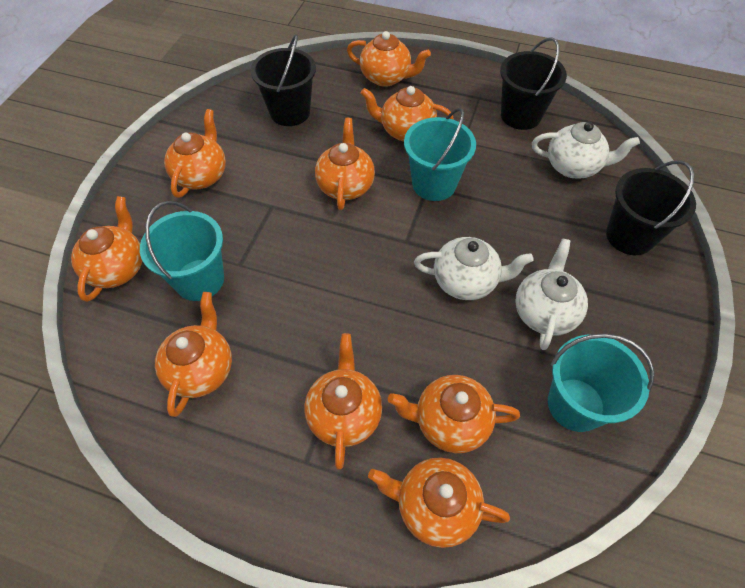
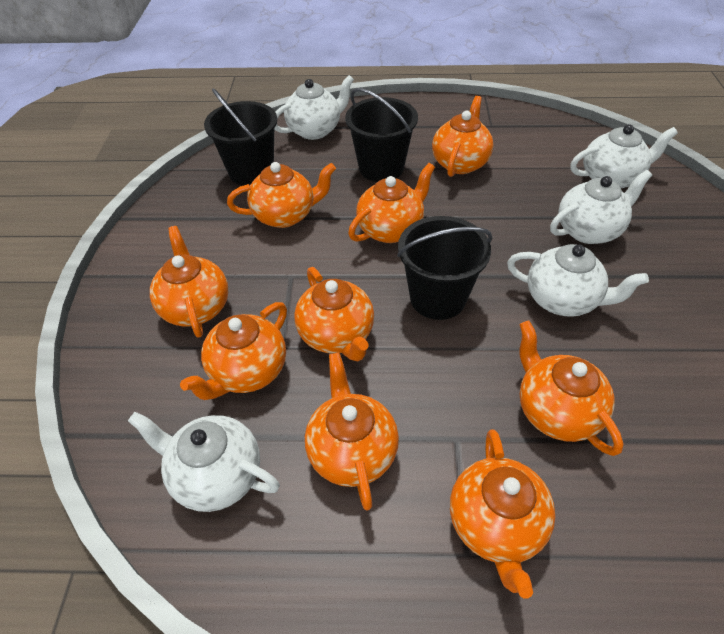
turquoise bucket: [140,201,224,301] [404,108,476,201] [548,333,654,432] = 3 -> none = 0
white teapot: [414,237,534,300] [515,238,588,350] [532,122,640,179] = 3 -> [128,412,280,512] [274,75,354,140] [507,244,649,317] [550,170,652,244] [570,124,678,188] = 5

